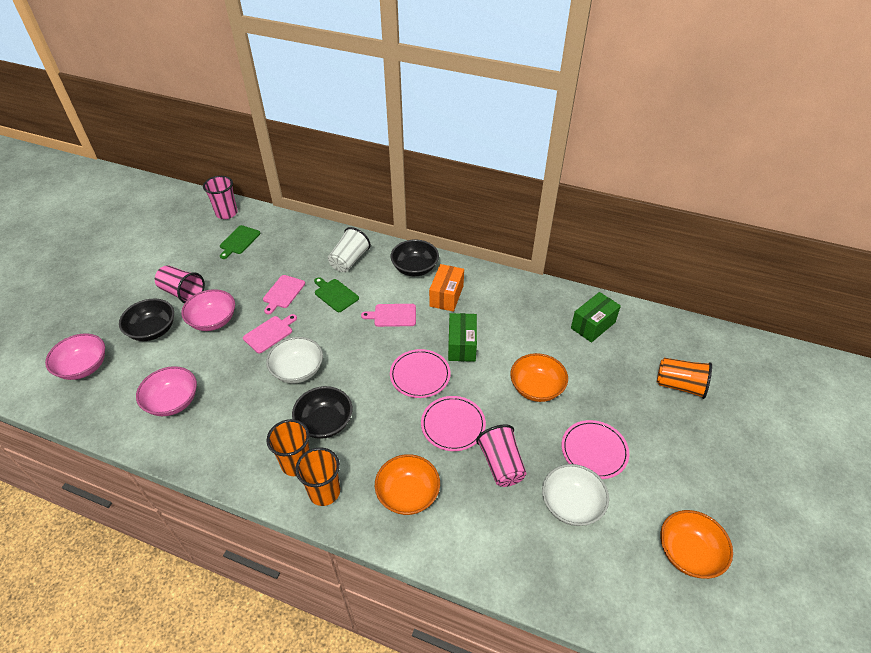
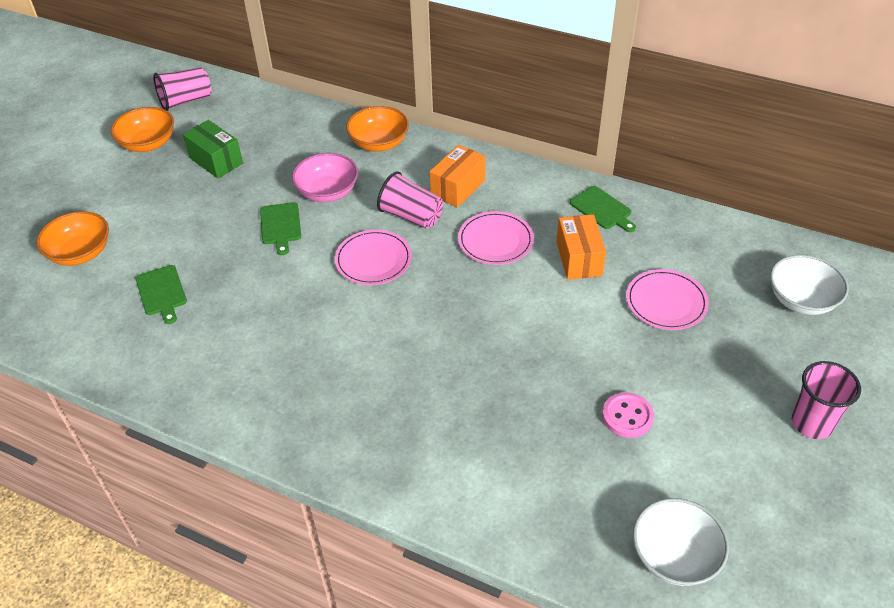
black bowl: [119,299,174,341] [292,386,353,439] [391,240,439,276] = 3 -> none = 0
green box: [448,313,477,362] [571,292,621,343] = 2 -> [183,120,243,178] = 1
green cutting board: [220,225,260,259] [314,277,359,312] = 2 -> [136,265,187,324] [260,202,301,255] [570,186,636,232] = 3
orange box: [429,264,464,312] = 1 -> [430,145,486,208] [556,214,606,280] = 2
orange cup: [267,419,310,476] [295,448,340,506] [657,358,712,399] = 3 -> none = 0
pink bowl: [45,334,105,380] [136,366,197,416] [181,289,235,331] = 3 -> [292,153,358,202] = 1
pink button: none = 0 -> [602,392,654,438] = 1
pink cutting board: [243,314,297,354] [263,275,305,315] [361,304,416,327] = 3 -> none = 0
white cup: [328,227,371,272] = 1 -> none = 0

